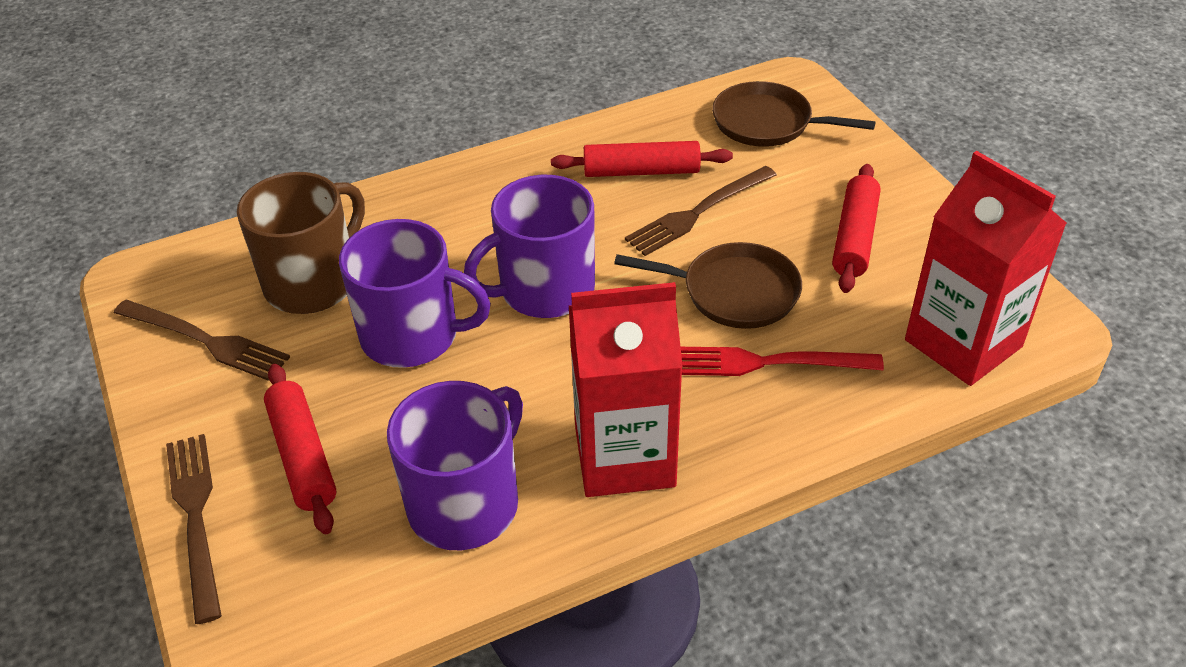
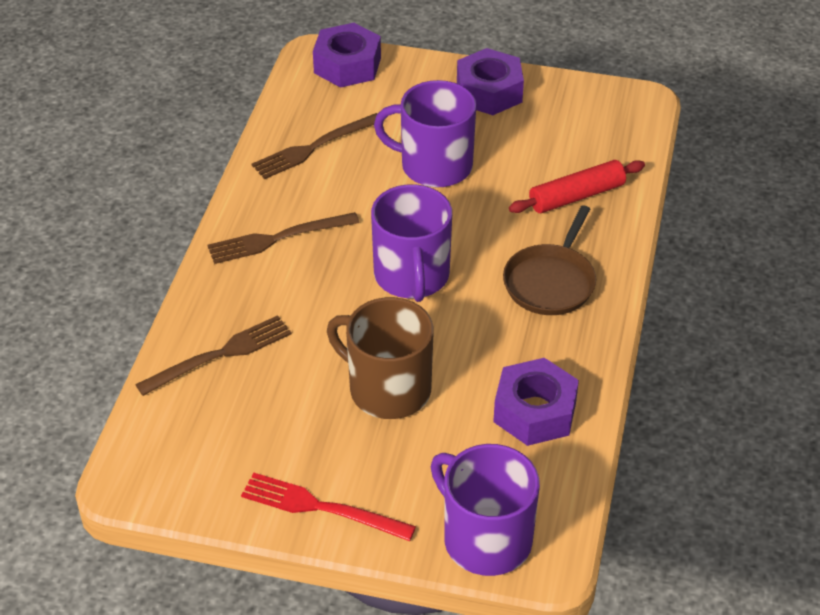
brown pan: [614,242,802,329] [712,81,876,147] = 2 -> [503,205,596,315] = 1
purple nut: none = 0 -> [313,23,381,88] [457,48,524,115] [493,358,579,446] = 3
red carton: [569,282,683,497] [905,151,1067,386] = 2 -> none = 0
red rolling pin: [264,364,336,534] [551,141,733,177] [832,164,881,293] = 3 -> [509,160,645,213] = 1

